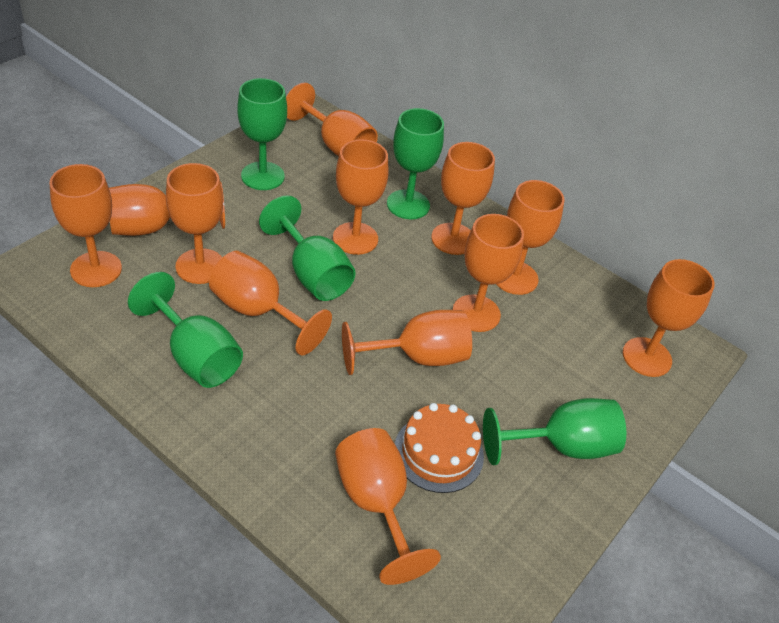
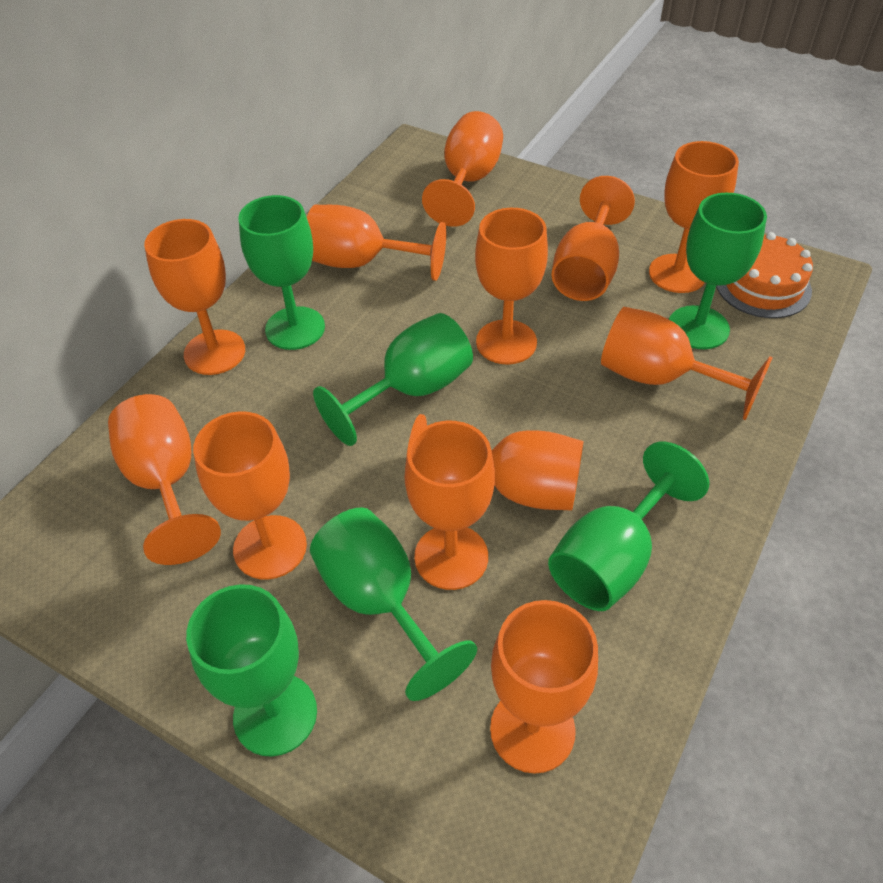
green goblet: [128,272,243,388] [237,78,287,190] [259,196,356,301] [387,108,444,219] [483,398,626,465] = 5 -> [186,584,317,757] [238,195,325,350] [310,508,477,701] [313,313,473,446] [548,442,709,611] [669,193,767,349] = 6

